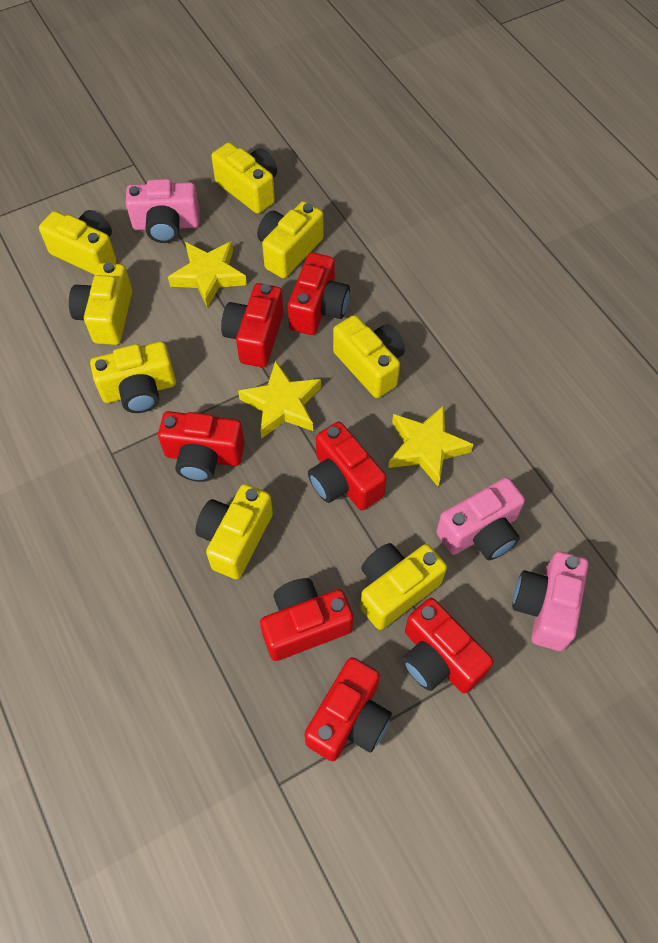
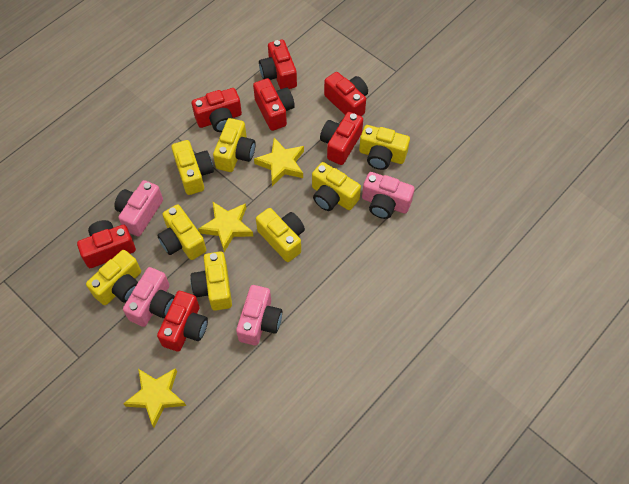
pink camera: [126,179,200,243] [436,477,525,560] [512,551,588,651] = 3 -> [114,180,163,237] [123,267,175,327] [236,285,282,346] [362,172,415,219] = 4

